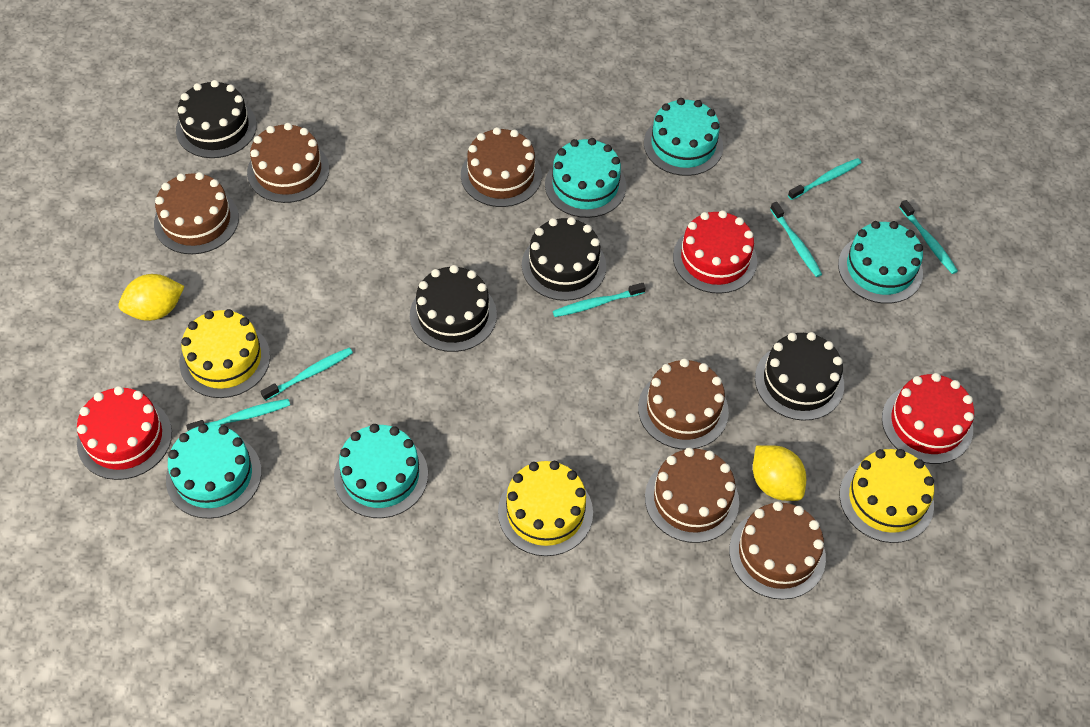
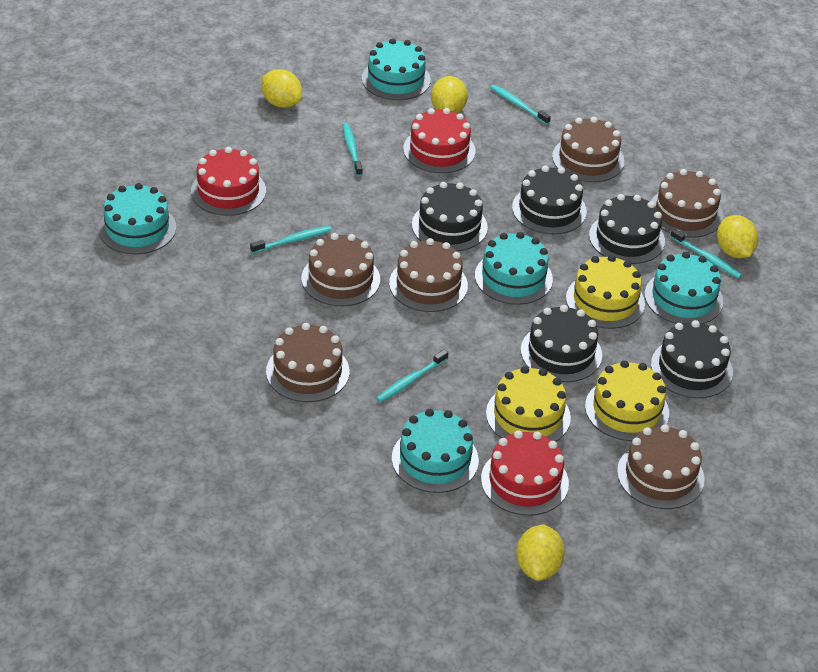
black cake: [176,80,257,158] [410,265,497,352] [522,217,606,301] [755,332,844,421] = 4 -> [412,182,488,251] [512,166,587,234] [521,305,602,382] [589,194,665,264] [651,320,733,398] = 5
turquoise toothbrush: [186,399,290,431] [261,347,353,401] [553,283,646,317] [770,202,822,277] [788,158,862,200] [899,200,958,274] = 6 -> [250,226,331,253] [343,123,363,176] [376,349,448,402] [490,85,551,125] [670,229,742,279] = 5
yellow lemon: [118,274,185,321] [753,445,806,501] = 2 -> [261,69,302,108] [431,76,468,113] [516,524,565,581] [717,215,759,258] = 4

